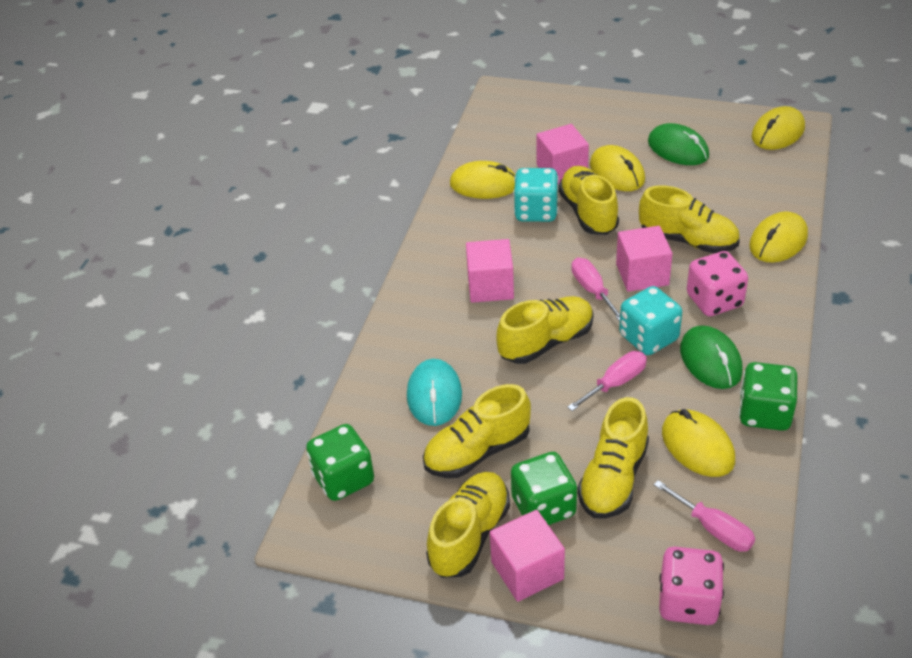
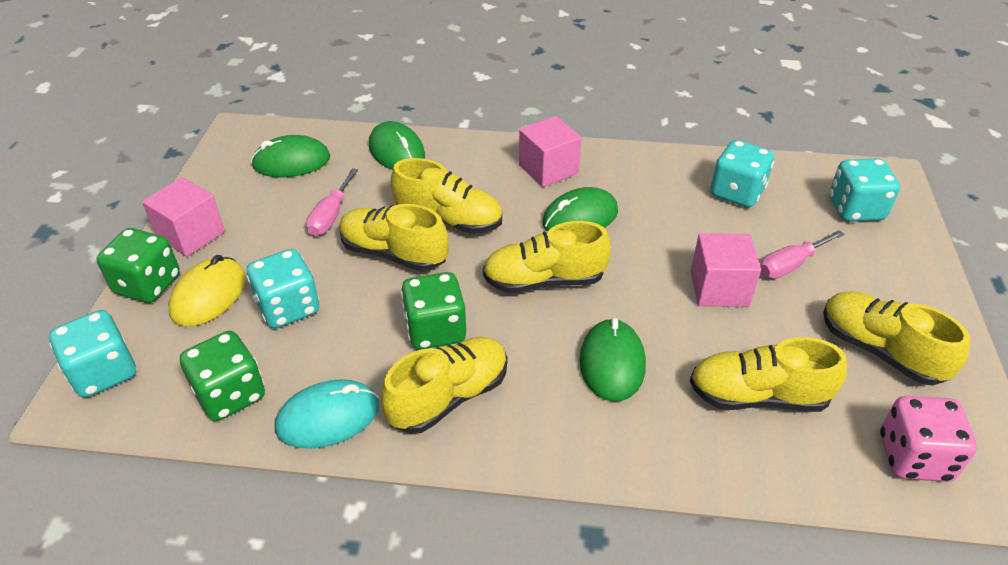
green mouse: [648,123,709,165] [680,325,743,389] = 2 -> [251,135,330,177] [369,121,425,170] [543,187,618,231] [579,318,646,402] = 4
pink cube: [466,239,514,303] [490,510,565,602] [536,124,589,184] [616,226,672,292] = 4 -> [142,177,225,257] [519,116,582,187] [691,233,761,307] = 3
pink dice: [659,547,724,625] [687,251,748,316] = 2 -> [880,396,977,482] = 1
pink screwdriver: [567,351,647,411] [571,258,620,322] [654,480,755,552] = 3 -> [306,168,358,236] [760,230,844,279] = 2
turquoise dice: [513,168,559,222] [619,286,682,355] = 2 -> [49,310,136,398] [246,249,319,328] [710,140,774,207] [829,158,900,222] = 4
yellow mouse: [450,161,515,199] [590,145,645,191] [662,409,735,477] [749,212,808,263] [752,106,805,150] = 5 -> [168,255,246,327] = 1

